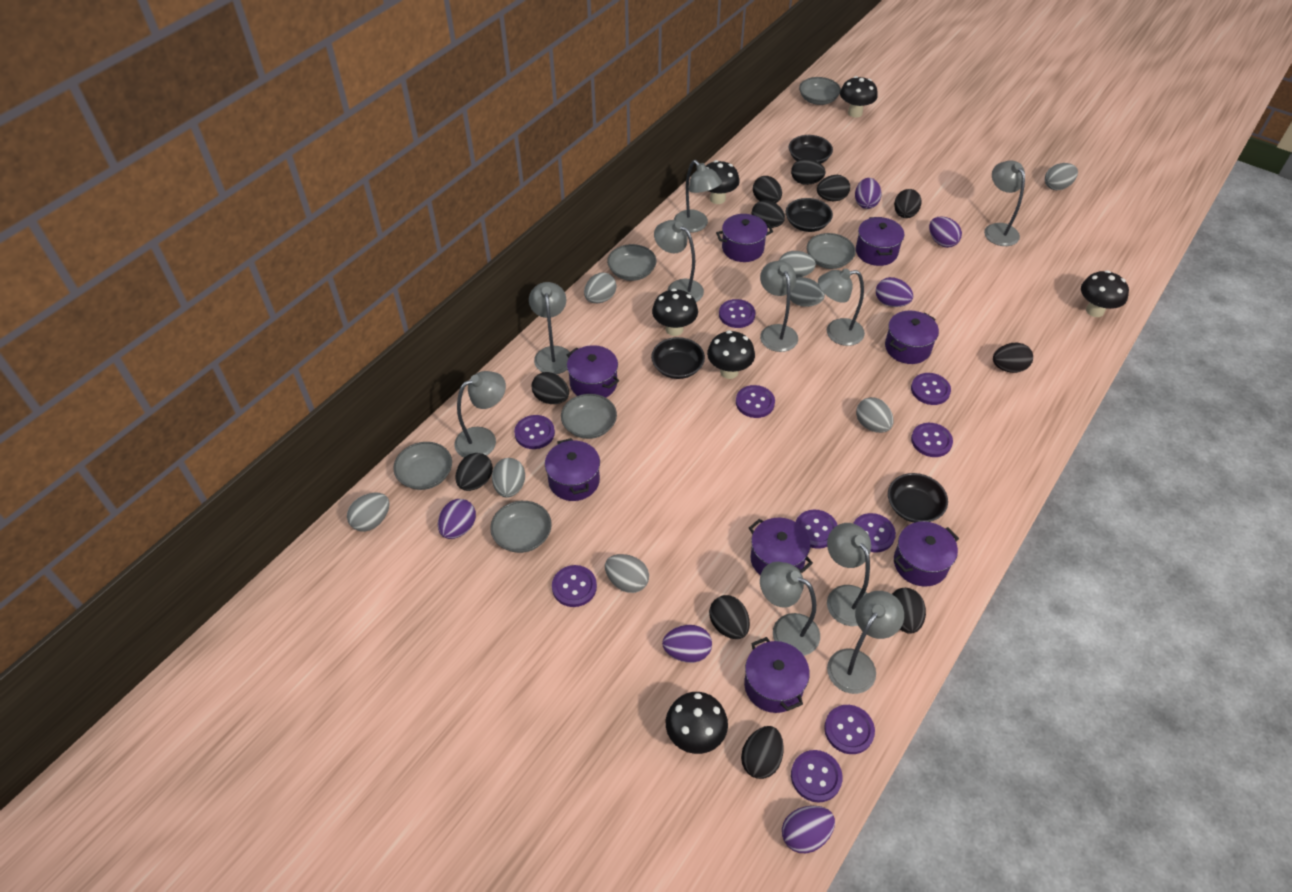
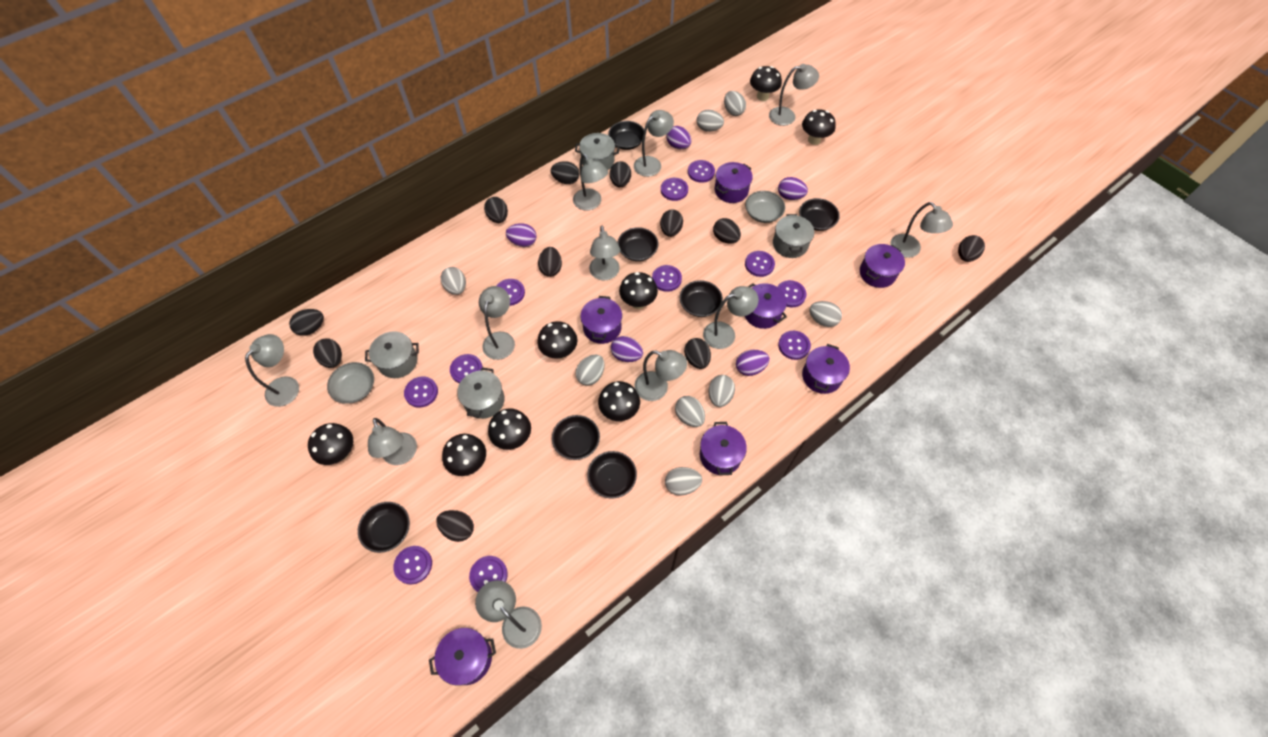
black bowl: [651,337,705,379] [786,198,833,232] [789,135,833,164] [888,473,948,523] = 4 -> [358,502,410,553] [552,415,600,460] [587,451,637,499] [608,121,644,150] [617,227,658,261] [680,280,723,317] [799,198,840,231] = 7
black mushroom: [652,288,698,336] [666,692,728,754] [706,160,740,204] [707,330,755,379] [840,76,878,118] [1081,270,1129,317] = 6 -> [308,423,353,465] [442,434,486,476] [488,408,531,450] [537,321,578,359] [598,381,640,421] [619,272,658,309] [750,66,782,101] [802,109,836,145] = 8
grey bowl: [393,442,452,490] [490,501,552,553] [561,394,617,439] [607,244,656,281] [799,77,841,105] [807,233,855,269] = 6 -> [327,362,374,404] [745,191,785,223] = 2
grey lamp: [454,371,506,458] [529,282,570,374] [654,220,704,302] [674,160,722,233] [760,261,798,352] [760,562,820,656] [818,268,865,346] [827,523,871,626] [827,591,904,694] [984,160,1025,246] = 10 -> [245,334,299,407] [368,418,417,465] [475,580,542,649] [479,286,515,360] [573,154,608,211] [589,226,621,280] [634,110,674,177] [634,350,687,401] [703,286,759,349] [769,64,819,126] [890,202,953,258] = 11
grey pot: none = 0 -> [365,331,419,378] [457,367,505,419] [575,133,620,170] [773,214,814,258] = 4
purple button: [514,415,555,449] [552,565,597,607] [719,299,755,328] [736,385,775,418] [791,750,843,803] [796,509,837,549] [824,705,875,754] [853,513,896,552] [911,373,951,405] [911,423,953,457] = 10 -> [393,546,432,585] [404,376,438,408] [450,354,483,383] [469,556,508,592] [496,279,525,306] [652,265,682,292] [661,178,688,201] [688,160,715,183] [745,251,775,277] [777,280,806,308] [778,331,811,360] = 11
purple egg: [438,499,476,539] [662,625,712,663] [782,806,835,853] [855,178,881,209] [876,277,913,307] [929,216,962,248] = 6 -> [506,223,537,247] [611,336,643,362] [667,126,691,149] [736,350,770,376] [778,177,808,200] = 5
purple pot: [545,438,600,501] [567,345,619,398] [716,214,773,262] [744,637,810,713] [749,518,813,575] [856,217,904,266] [885,310,939,364] [894,521,959,587] = 8 -> [429,628,496,686] [581,296,622,344] [700,422,747,475] [715,162,753,203] [745,283,787,329] [802,344,850,394] [860,244,905,288] = 7

